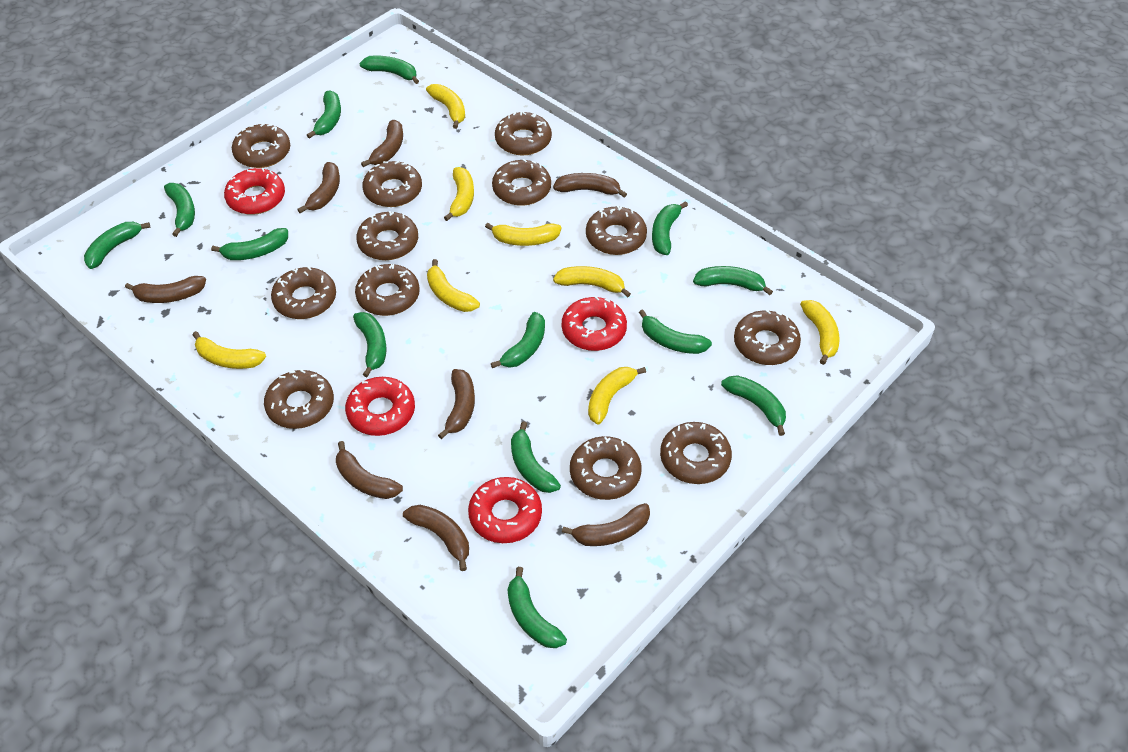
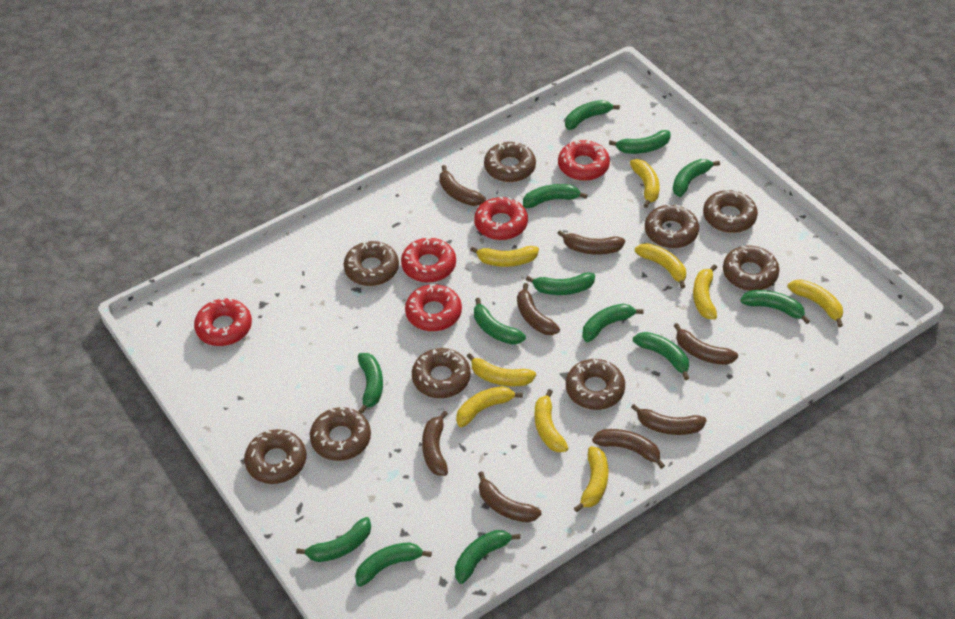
brown donut: [232,123,290,168] [264,369,334,429] [271,266,336,319] [355,264,420,316] [356,211,418,260] [362,161,422,207] [492,159,551,206] [495,112,552,156] [570,436,641,500] [586,206,647,255] [660,422,732,484] [734,310,801,365] = 12 -> [244,429,306,484] [310,407,371,461] [344,241,399,286] [412,348,471,398] [484,142,536,182] [566,359,625,410] [645,204,699,248] [703,189,758,233] [723,246,779,291] = 9
red donut: [224,168,285,215] [345,377,415,436] [468,477,542,543] [562,296,627,351] = 4 -> [194,298,252,346] [401,237,456,283] [405,284,462,331] [474,196,528,240] [558,140,610,181] = 5
yellow banana: [193,331,266,369] [426,84,465,129] [427,259,480,312] [444,167,474,221] [485,223,561,246] [553,266,631,298] [588,367,646,425] [800,300,840,365] = 8 -> [456,386,523,427] [467,353,536,386] [470,246,539,267] [535,389,568,452] [574,446,609,512] [630,159,660,208] [635,243,686,289] [693,264,717,319] [788,280,843,327] = 9

